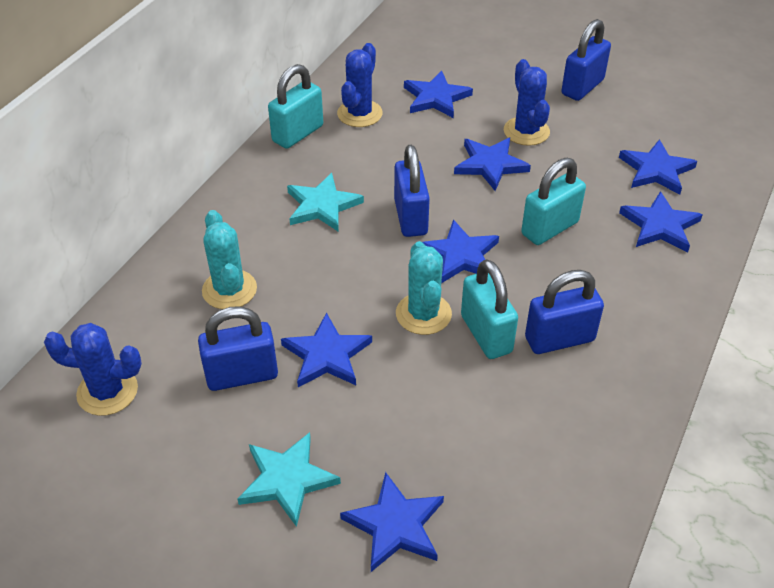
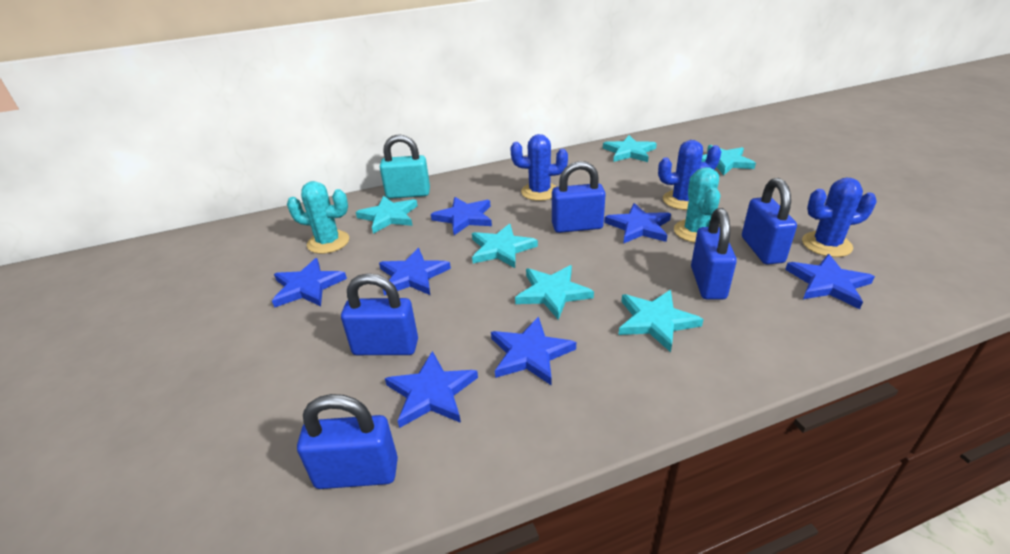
blue padlock: [198,306,278,391] [394,145,430,237] [525,270,604,354] [561,19,611,101] = 4 -> [297,394,398,489] [341,273,418,355] [552,161,606,233] [691,208,737,300] [742,178,797,265] = 5
turquoise padlock: [268,64,323,149] [461,259,518,359] [521,158,586,245] = 3 -> [380,134,430,199] = 1
turquoise star: [238,432,341,527] [287,173,364,232] = 2 -> [356,196,418,234] [472,224,538,268] [515,265,594,320] [603,135,657,162] [618,290,704,352] [701,145,756,175] = 6

